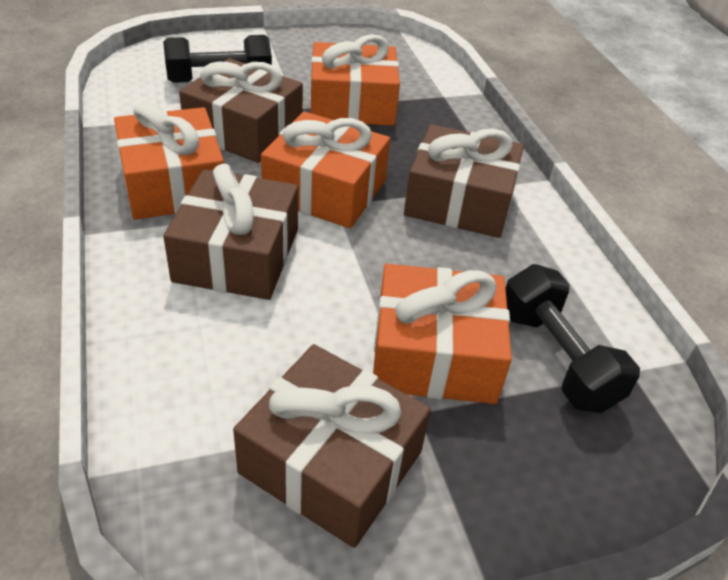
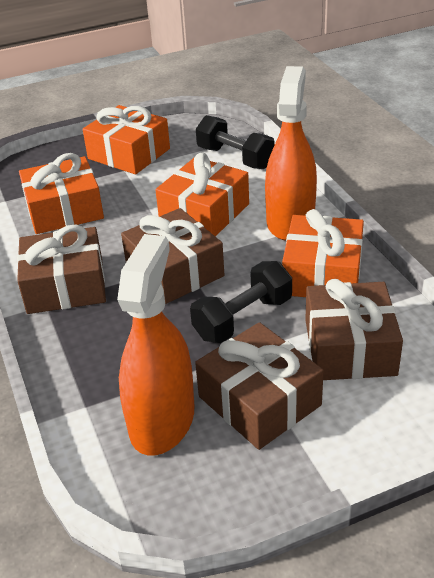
orange spray bottle: none = 0 -> [117,234,195,456] [265,66,317,241] = 2

